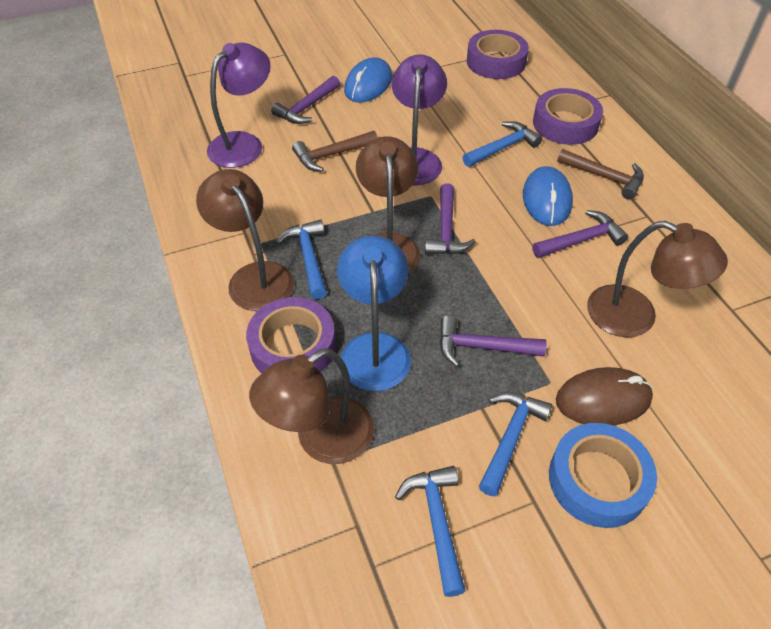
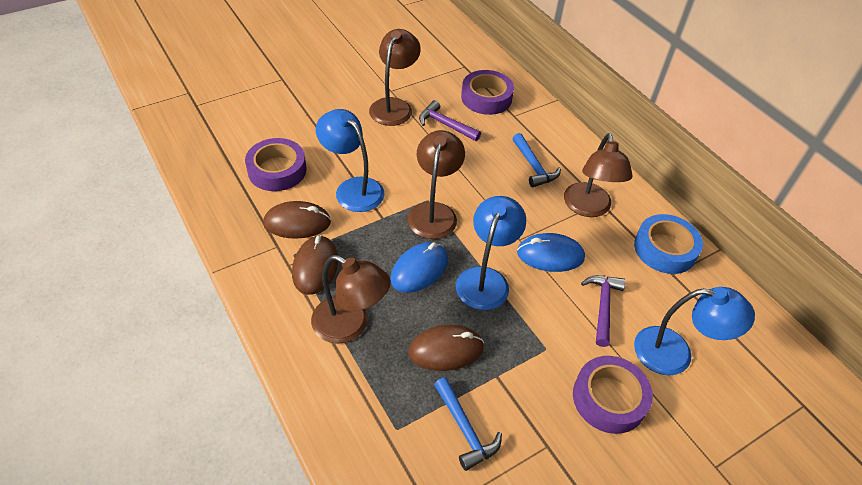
blue hammer: [276,220,327,299] [395,466,465,597] [463,121,542,167] [479,392,553,496] = 4 -> [434,377,502,471] [512,133,561,187] = 2
blue lamp: [337,235,411,391] = 1 -> [316,109,384,212] [456,196,526,310] [634,287,755,375] = 3
brown hammer: [292,131,378,172] [557,149,644,199] = 2 -> none = 0
brown mouse: [556,367,653,426] = 1 -> [263,201,331,239] [292,235,338,295] [408,325,484,371] = 3
purple hammer: [271,76,340,124] [425,183,475,254] [439,315,547,367] [533,210,628,258] = 4 -> [419,100,481,141] [581,275,626,347] = 2
purple lamp: [207,43,271,168] [392,54,447,185] = 2 -> none = 0

